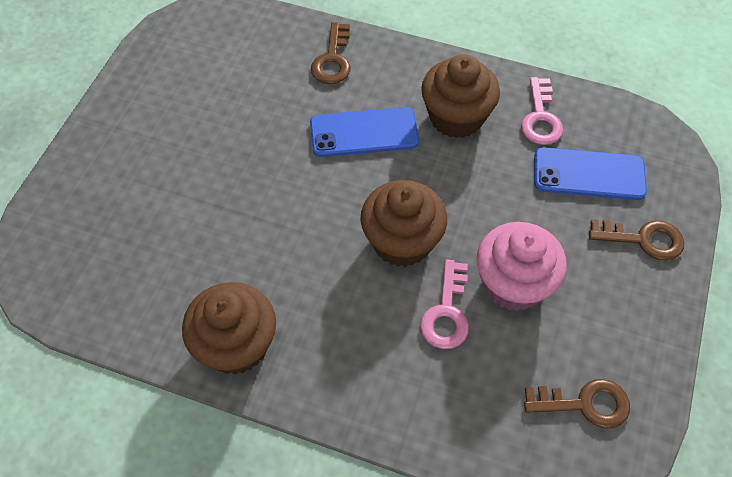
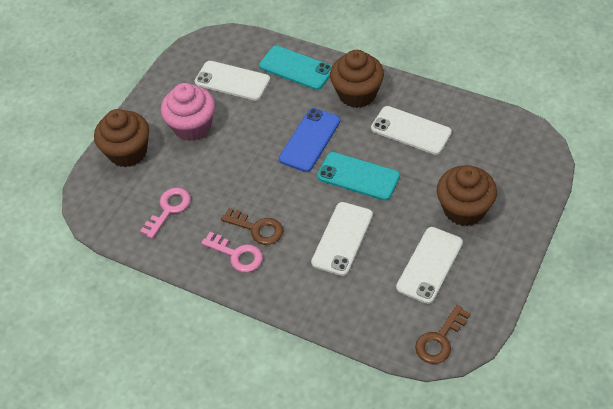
blue phone: [310,107,419,157] [534,147,647,200] = 2 -> [279,108,340,172] = 1
brown key: [311,22,351,84] [524,379,630,429] [589,219,684,261] = 3 -> [221,208,283,245] [415,305,471,364] = 2
turquoise phone: none = 0 -> [259,46,332,90] [317,152,400,201] = 2
white phone: none = 0 -> [195,61,270,101] [311,202,373,276] [371,106,452,155] [396,227,463,304] = 4

